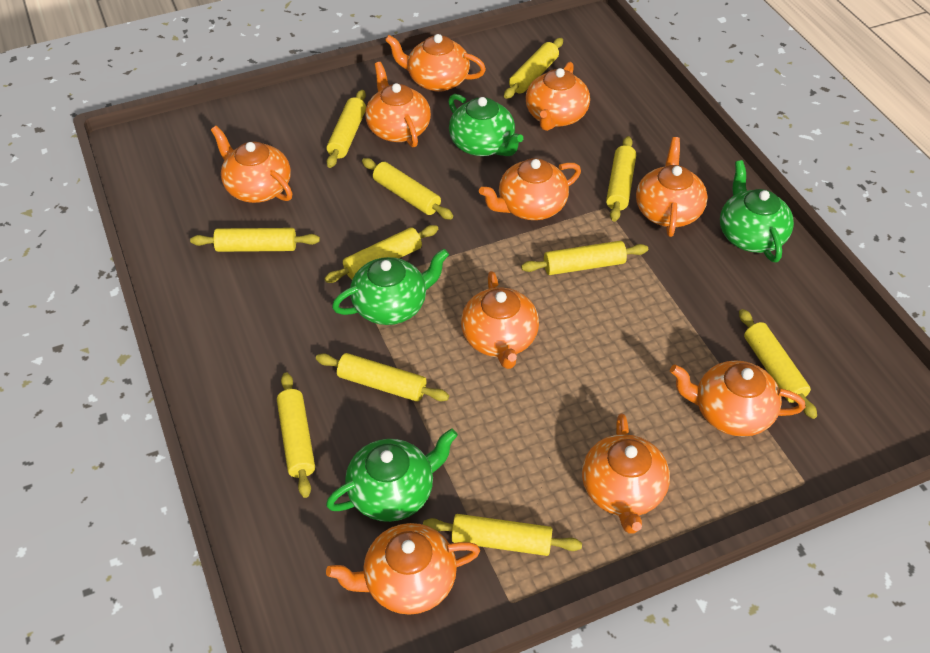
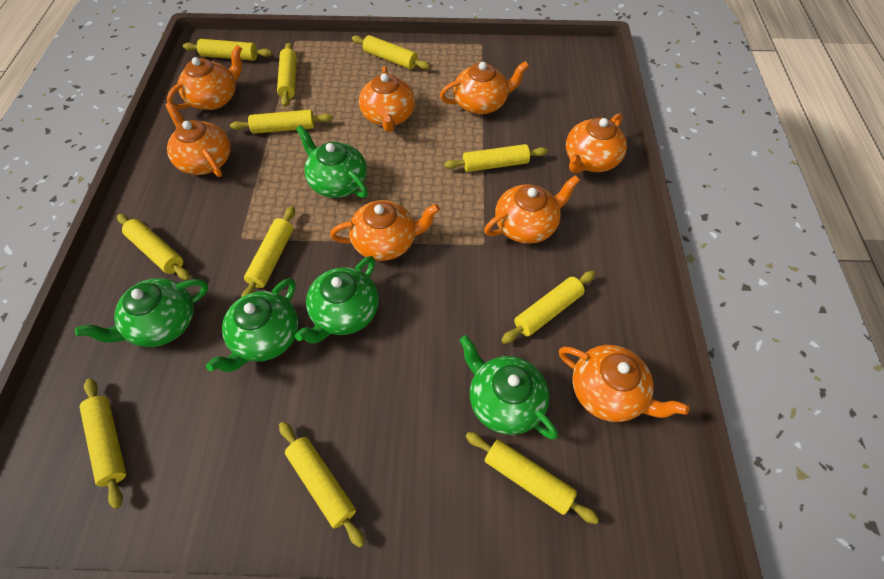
green teapot: [326,429,458,522] [332,249,449,325] [448,94,523,156] [720,160,794,262] = 4 -> [75,278,208,347] [206,278,299,372] [295,256,379,343] [296,125,368,198] [460,335,558,439] = 5
orange teapot: [211,126,293,203] [326,523,480,615] [365,62,431,147] [385,34,486,92] [461,271,539,369] [479,158,581,220] [526,62,590,131] [582,413,670,533] [636,137,707,237] [670,360,805,437] = 10 -> [165,102,231,177] [167,45,242,110] [330,200,440,261] [359,66,415,132] [440,61,529,114] [484,175,580,244] [559,345,689,422] [566,113,627,173] = 8

